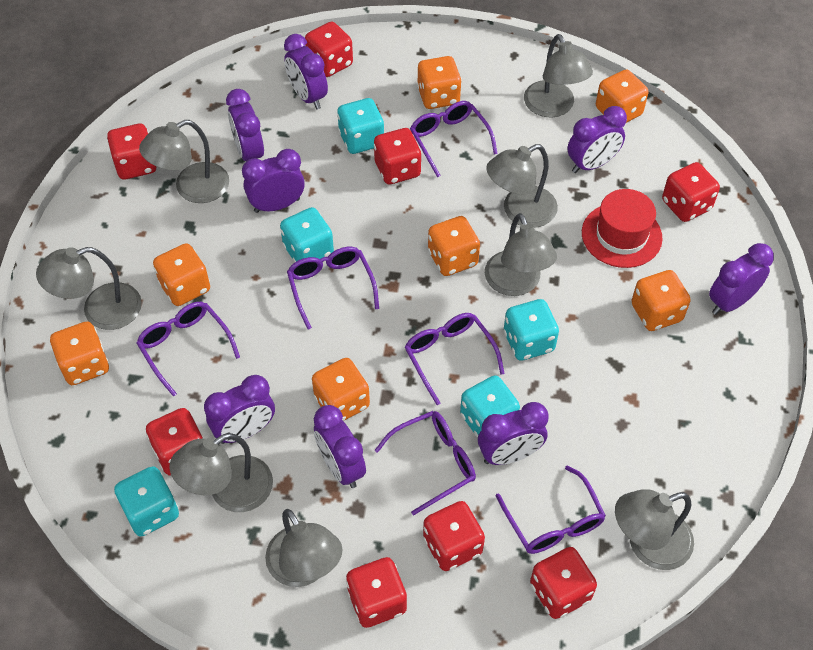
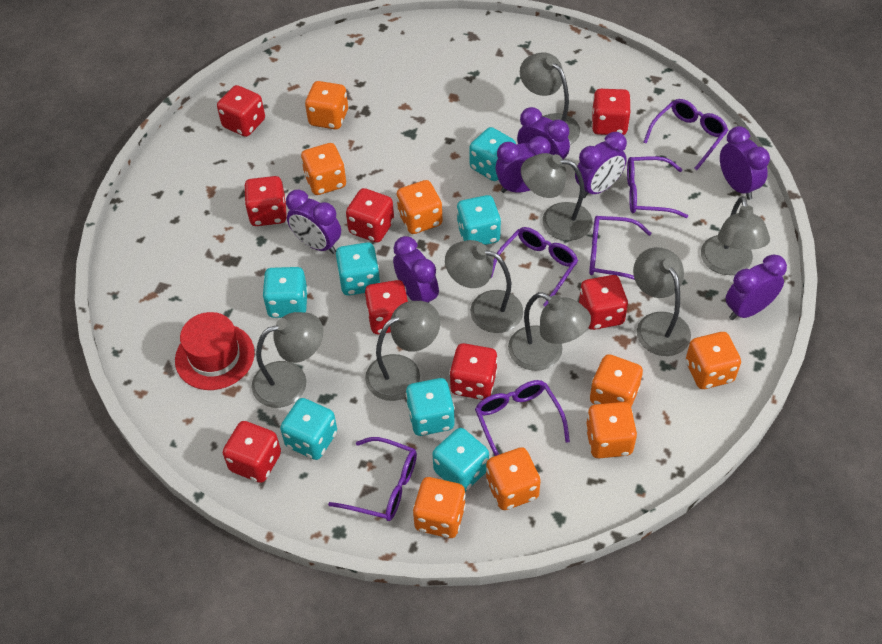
orange dice: [50,321,109,385] [153,243,210,306] [312,358,370,421] [417,56,462,109] [428,216,480,276] [596,70,648,123] [631,270,691,331] = 7 -> [301,143,346,195] [305,81,348,129] [397,180,443,234] [413,477,466,538] [486,447,540,510] [586,402,637,458] [590,354,643,407] [686,332,741,389] = 8
purple clock: [204,375,275,444] [226,89,264,161] [242,149,305,213] [284,34,328,110] [314,405,366,488] [478,402,549,465] [567,106,627,173] [709,243,774,315] = 8 -> [286,189,341,254] [393,236,439,303] [495,136,551,193] [517,107,570,160] [575,132,627,198] [720,126,770,200] [725,254,787,320] = 7
turquoise dice: [114,466,179,536] [280,207,334,263] [337,98,384,154] [460,375,520,438] [504,299,559,361] = 5 -> [262,267,308,318] [280,398,337,460] [336,242,381,295] [406,378,455,436] [432,428,489,492] [457,195,501,245] [470,127,516,181] = 7

